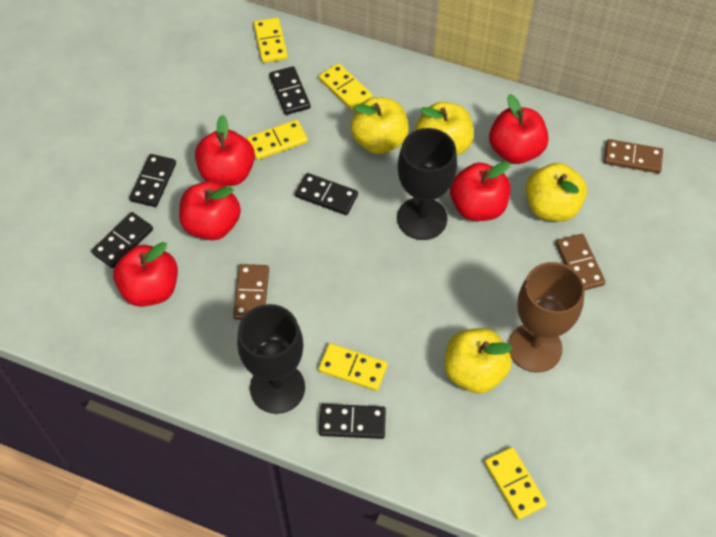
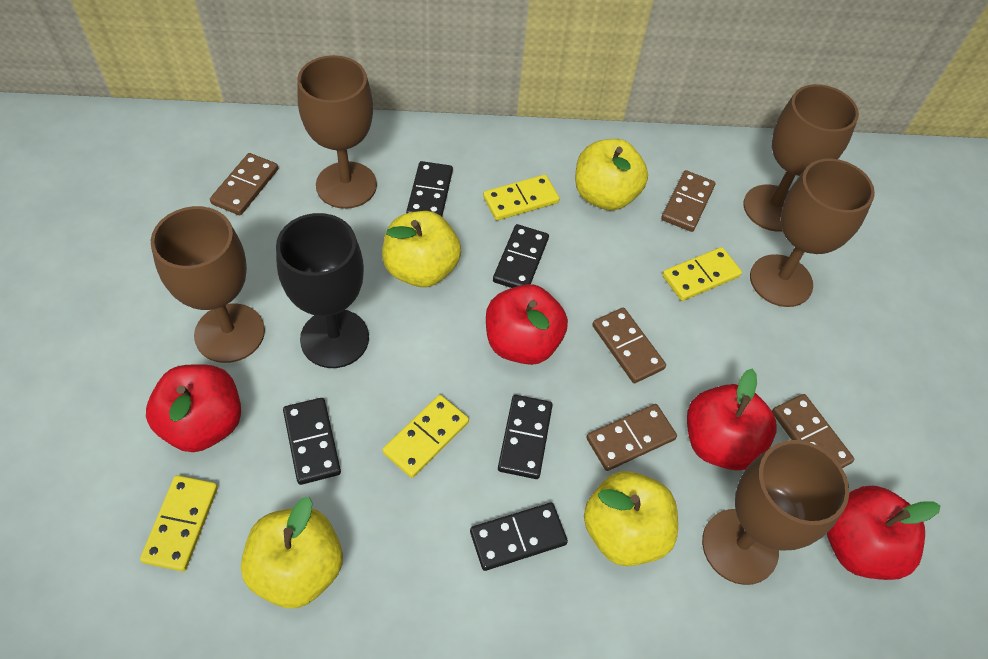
black goblet: [237,304,305,414] [397,128,457,240] = 2 -> [276,213,369,368] = 1
brown domino: [233,264,269,320] [556,234,606,290] [604,139,663,173] = 3 -> [210,153,278,215] [586,404,677,471] [592,308,666,383] [661,170,716,232] [772,394,854,468] = 5
brown goblet: [508,262,585,373] = 1 -> [151,206,265,363] [297,55,377,209] [702,440,849,585] [743,84,859,232] [750,159,875,307] = 5
red apple: [113,242,178,307] [179,181,241,240] [195,115,255,186] [450,162,511,221] [489,94,549,164] = 5 -> [146,364,241,452] [486,284,568,365] [687,369,776,470] [827,486,941,580] = 4
yellow domino: [247,120,308,160] [254,18,288,63] [318,343,388,391] [319,63,372,110] [484,447,547,520] = 5 -> [140,475,218,571] [382,395,469,478] [483,174,560,221] [662,247,742,301] = 4

